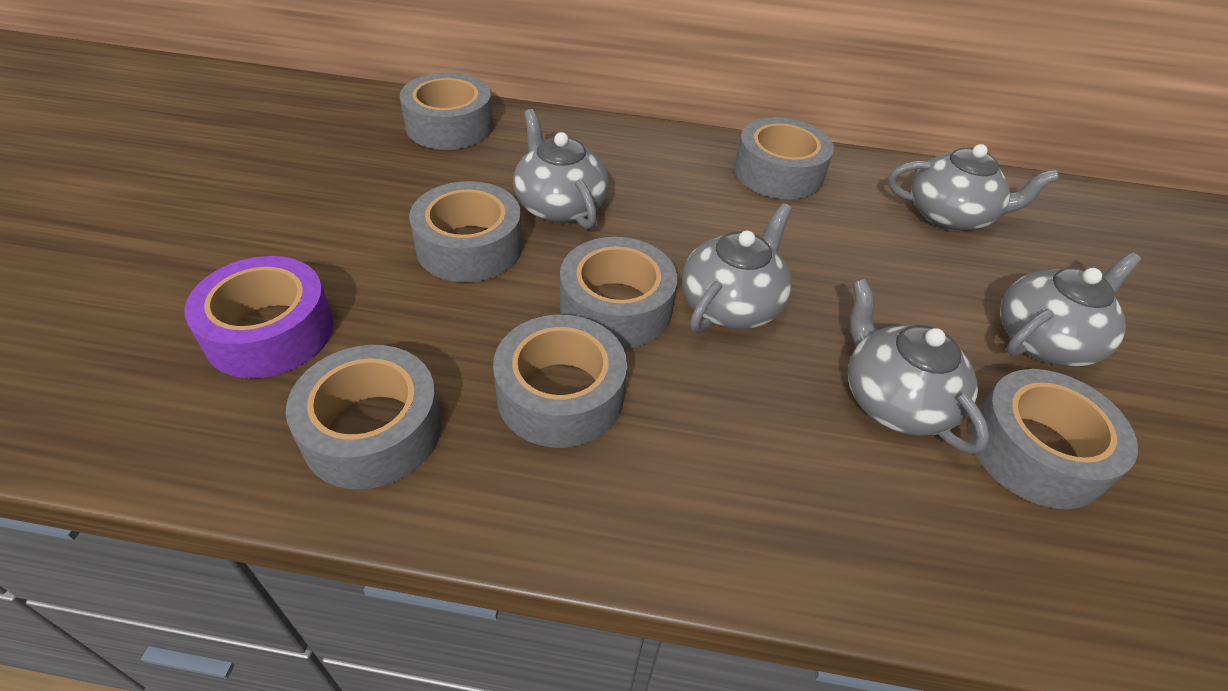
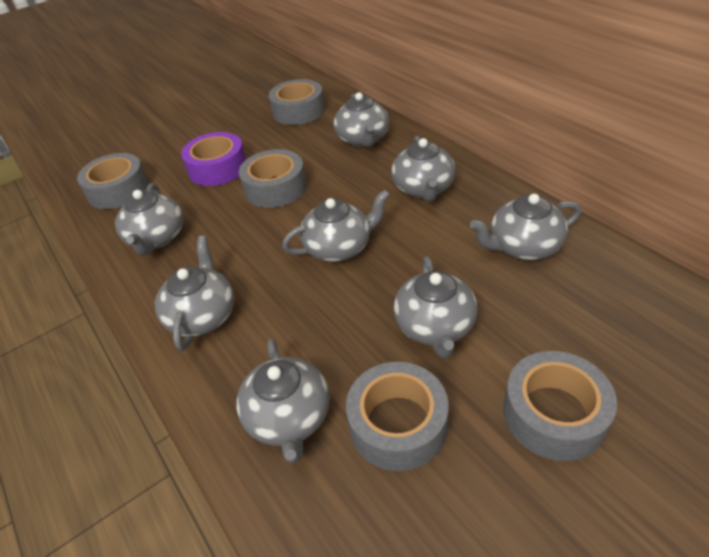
grey tape: [286,345,442,489] [400,73,493,150] [409,181,522,282] [493,315,627,448] [560,237,677,349] [734,117,834,200] [969,369,1138,509] = 7 -> [77,153,149,209] [239,149,307,208] [269,79,325,125] [346,362,449,471] [503,351,617,461] = 5
grey teapot: [513,109,609,229] [682,203,792,333] [848,279,989,454] [888,144,1059,231] [1000,252,1141,367] = 5 -> [115,183,184,255] [155,236,234,351] [236,339,330,463] [282,190,390,262] [334,92,389,147] [391,136,456,202] [394,256,478,359] [470,194,581,260] = 8

